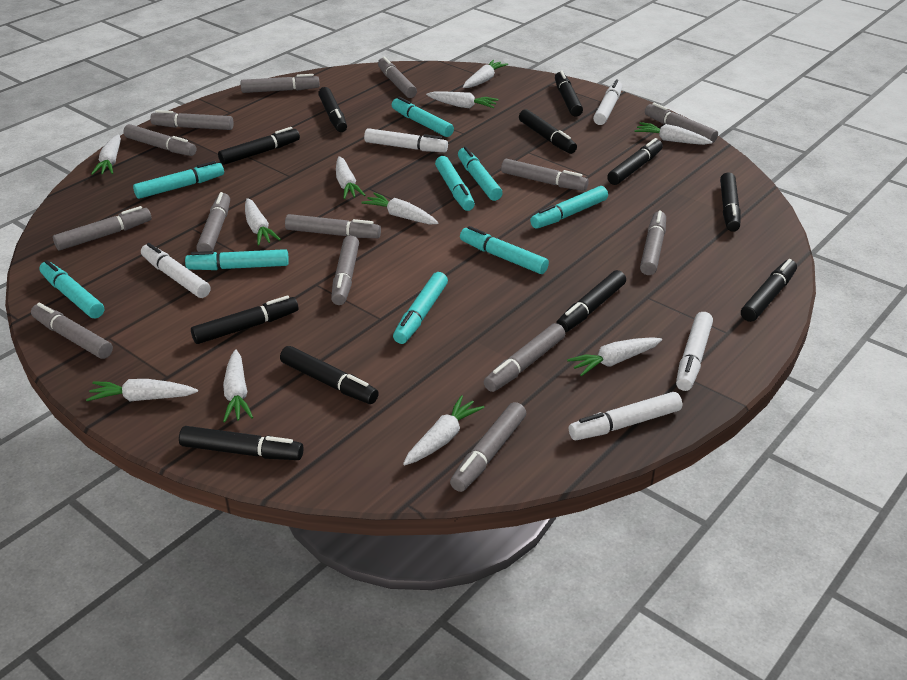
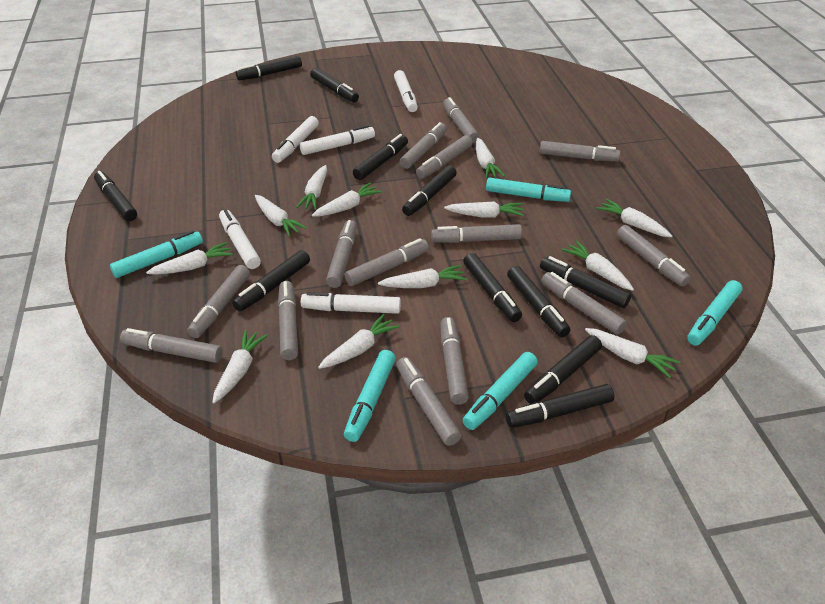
turquoise marker: [39,260,104,318] [133,161,224,199] [185,249,289,270] [392,97,454,137] [393,272,448,344] [435,156,475,211] [458,147,503,201] [460,226,549,274] [530,186,608,229] = 9 -> [110,231,203,278] [344,350,396,442] [463,352,538,430] [486,178,571,202] [687,280,743,345] = 5
white carrot: [86,379,198,401] [91,134,121,175] [223,350,253,422] [245,198,281,245] [336,156,365,199] [361,193,438,225] [403,395,485,465] [426,92,498,108] [463,60,508,88] [567,337,662,376] [634,122,712,145] = 11 -> [146,242,234,275] [212,330,268,403] [255,195,307,237] [296,165,327,210] [312,183,382,217] [318,314,400,369] [378,265,467,288] [444,201,524,218] [476,138,505,179] [562,241,634,291] [585,328,680,378] [596,199,672,237] = 12

